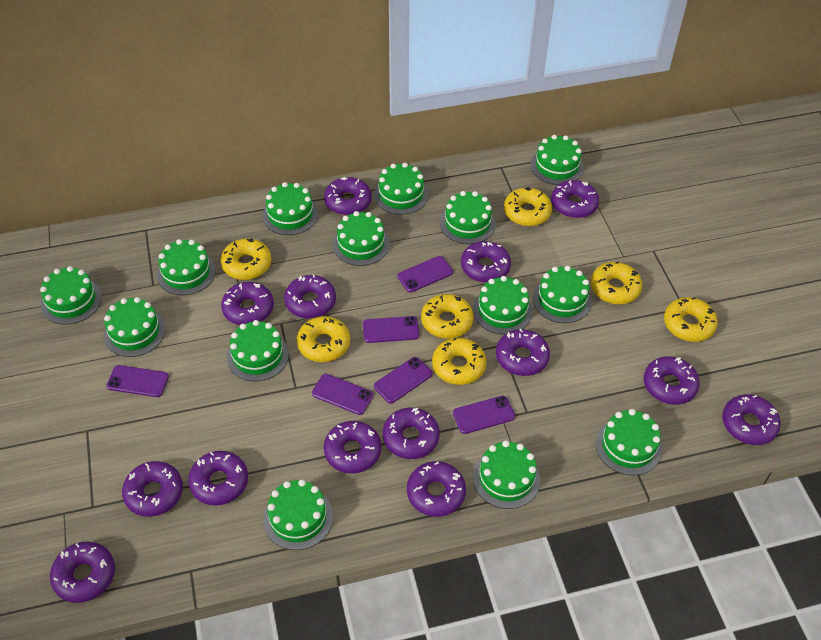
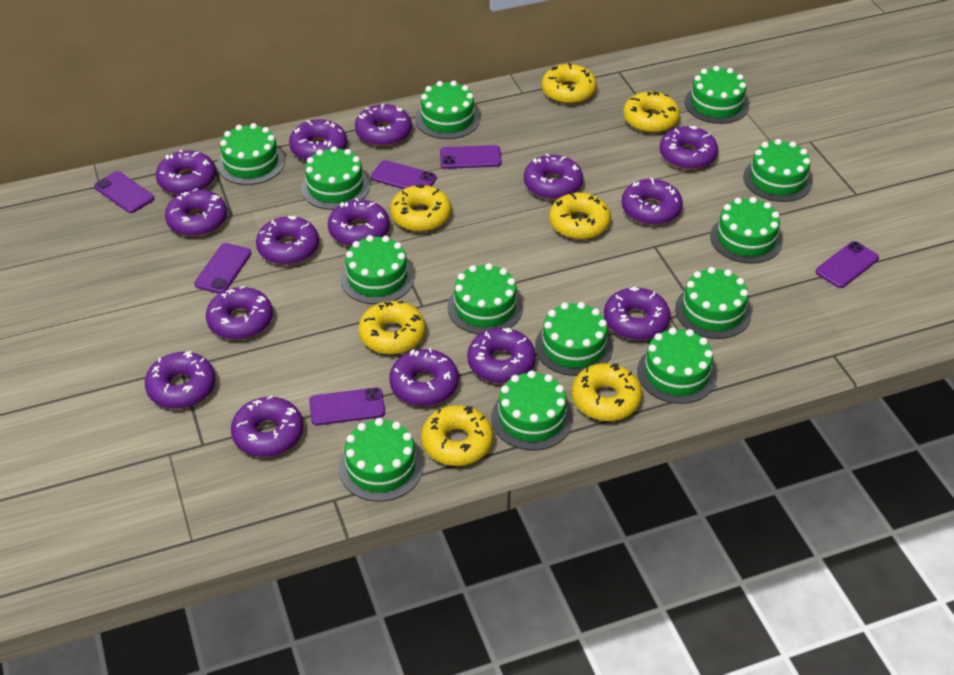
green cake: [40,266,102,325] [104,297,166,357] [157,239,216,295] [227,320,289,381] [263,182,318,235] [263,480,333,550] [333,211,389,266] [374,163,428,215] [440,191,496,244] [473,276,533,335] [473,440,540,509] [531,135,584,185] [532,266,592,323] [596,409,662,476] = 14 -> [217,123,285,185] [301,146,370,210] [339,418,423,502] [340,235,414,304] [415,81,480,139] [447,263,523,335] [491,371,573,450] [535,302,613,376] [637,328,717,404] [675,267,751,339] [685,66,749,124] [710,197,783,264] [743,139,813,202] = 13
purple donut: [50,542,115,603] [122,461,183,517] [188,451,248,506] [221,282,274,325] [284,274,336,319] [324,176,372,215] [324,421,381,473] [383,407,440,459] [407,461,466,517] [461,241,511,283] [496,329,550,376] [551,180,599,218] [644,356,700,405] [722,394,781,445] = 14 -> [145,351,216,409] [156,150,216,195] [165,188,227,236] [206,286,273,340] [231,396,303,457] [256,216,319,265] [289,119,347,161] [328,198,390,246] [355,103,412,146] [389,348,459,406] [467,328,536,383] [524,154,583,200] [604,286,671,340] [621,178,683,225] [660,126,718,170] = 15

